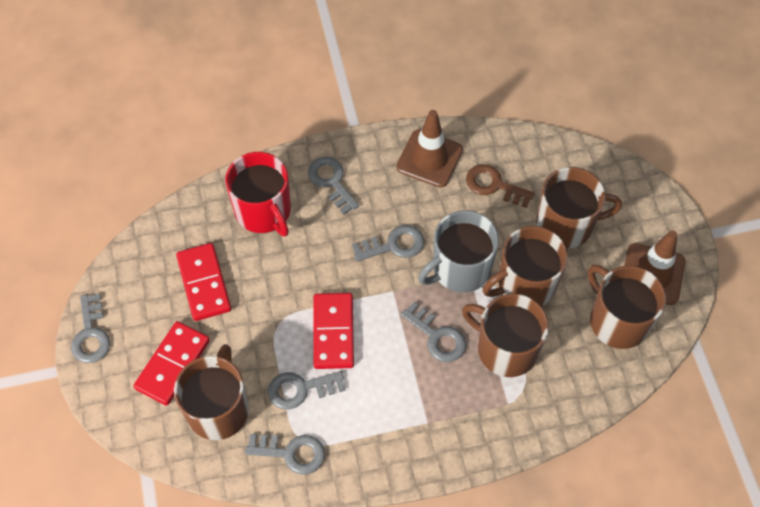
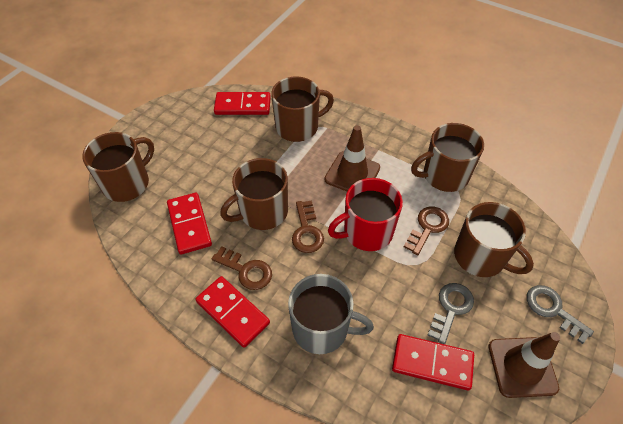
brown key: [466,164,535,208] = 1 -> [212,246,272,290] [292,200,324,253] [404,207,449,255] = 3
grey key: [71,293,110,363] [245,434,325,475] [268,371,345,410] [308,157,359,215] [352,225,424,262] [401,301,466,362] = 6 -> [428,283,474,344] [527,285,594,344] = 2
red domino: [133,321,210,406] [176,243,231,321] [313,293,354,369] = 3 -> [167,193,212,254] [196,276,270,348] [214,92,271,115] [392,334,474,390] = 4

